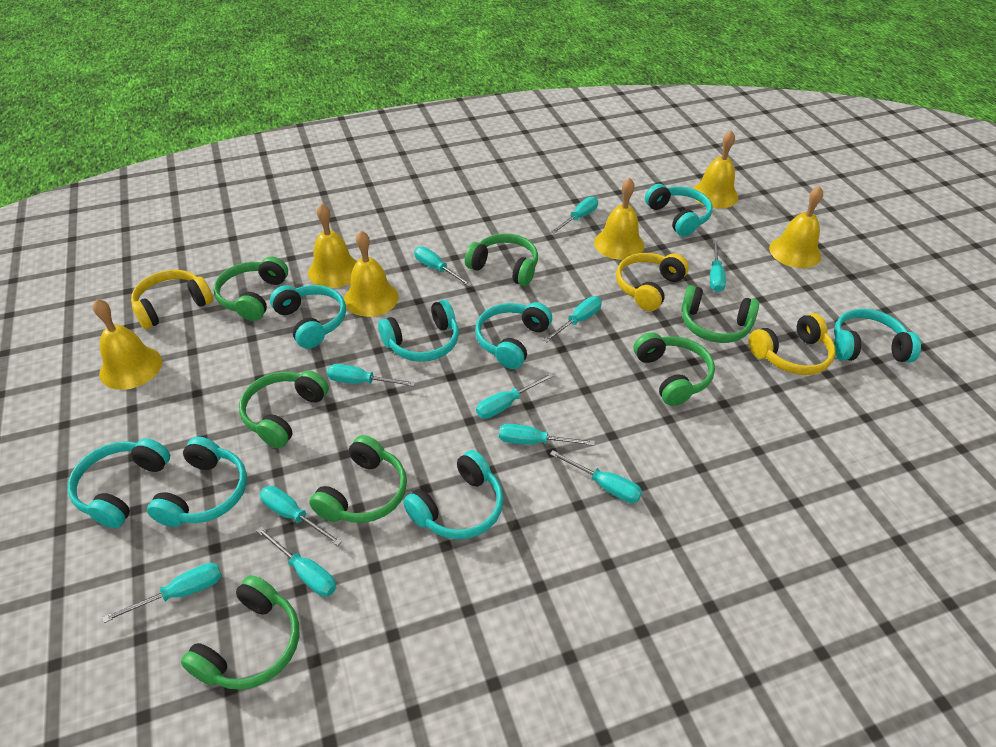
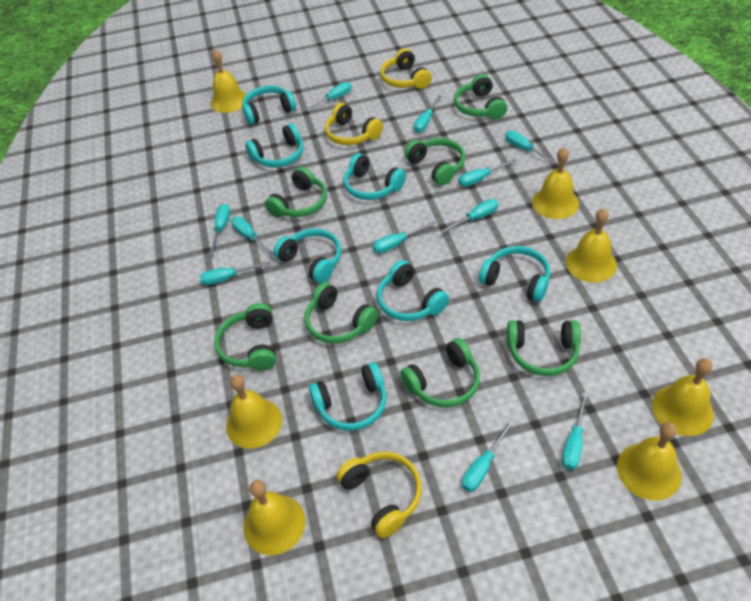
turquoise headphones: [68,438,170,528] [147,437,247,527] [270,285,346,349] [378,300,459,362] [403,450,504,539] [475,302,552,369] [645,184,712,237] [834,309,921,362] = 8 -> [242,86,296,125] [245,123,304,168] [273,229,341,283] [309,362,386,431] [343,153,406,200] [377,260,449,321] [479,246,550,302] = 7
yellow bell: [93,299,162,390] [308,204,357,288] [344,231,399,317] [594,178,644,260] [693,130,738,208] [769,186,823,268] = 6 -> [210,49,246,113] [226,375,282,449] [243,480,305,555] [532,147,579,219] [566,208,617,282] [617,422,682,500] [652,358,714,436] = 7

